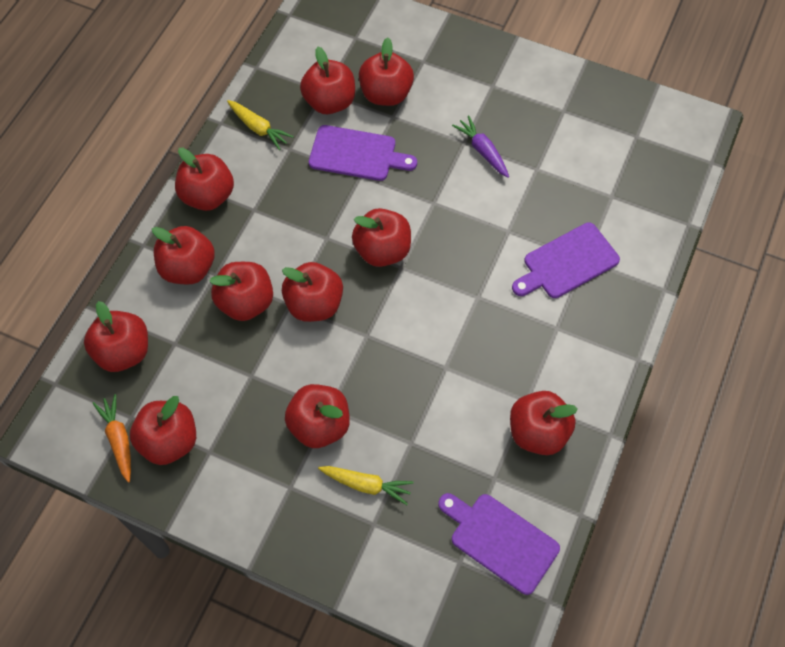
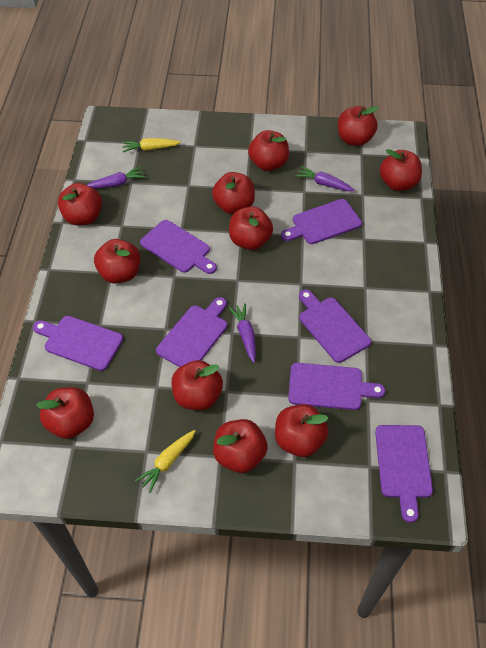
orange carrot: [92,394,131,482] = 1 -> none = 0
purple carrot: [452,115,509,178] = 1 -> [87,167,145,188] [228,303,256,363] [296,166,355,191] = 3
purple cutting board: [309,125,417,181] [438,493,560,595] [512,222,620,298] = 3 -> [33,316,123,371] [140,220,217,274] [156,297,227,367] [281,199,362,244] [288,363,385,410] [299,290,371,363] [375,425,433,523] = 7

